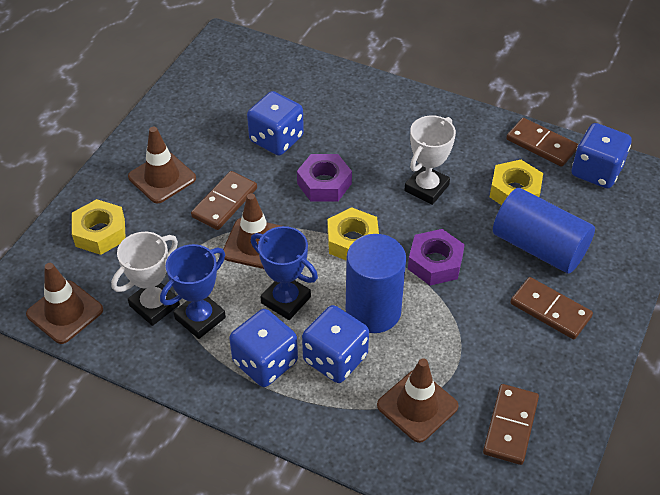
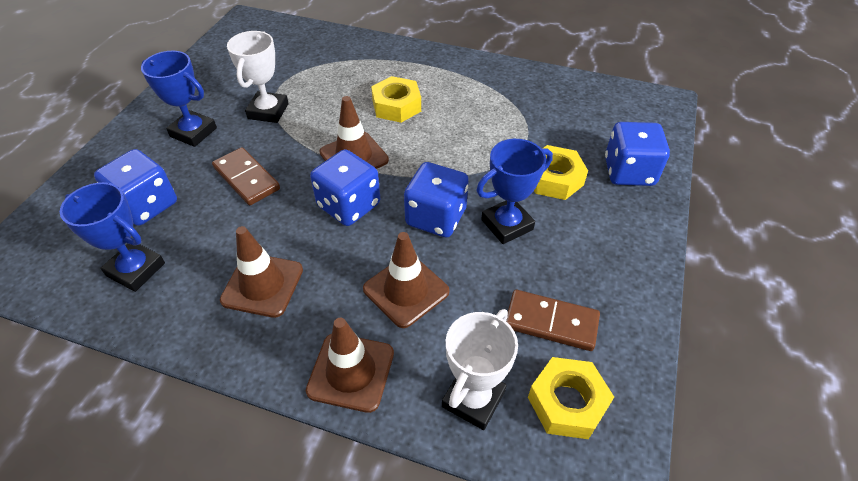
blue cylinder: [346,234,406,333] [493,188,595,274] = 2 -> none = 0
blue trophy: [160,244,226,339] [251,226,318,320] = 2 -> [60,182,165,292] [141,51,217,147] [477,139,553,244] = 3
brown domino: [191,171,257,230] [483,384,539,465] [506,118,578,167] [511,277,593,339] = 4 -> [212,147,280,205] [506,290,600,351] = 2
purple nut: [297,154,352,202] [408,229,465,285] = 2 -> none = 0

